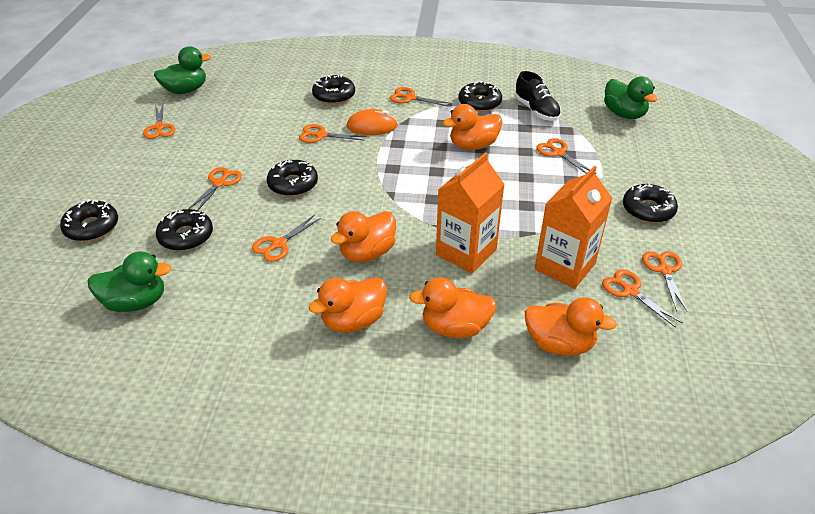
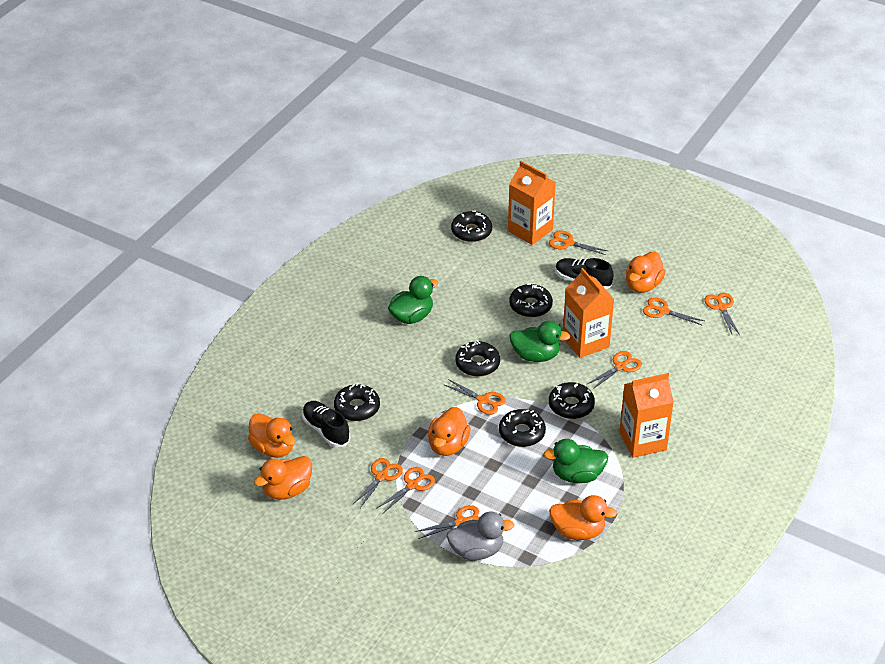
black shoe: [514,71,561,121] = 1 -> [302,401,350,447] [555,258,614,289] = 2
grey duck: none = 0 -> [446,512,515,561] = 1
orange carton: [436,152,505,273] [535,166,612,289] = 2 -> [508,161,556,245] [563,268,614,358] [619,373,674,458] = 3
orange mouse: [347,109,398,135] = 1 -> none = 0

